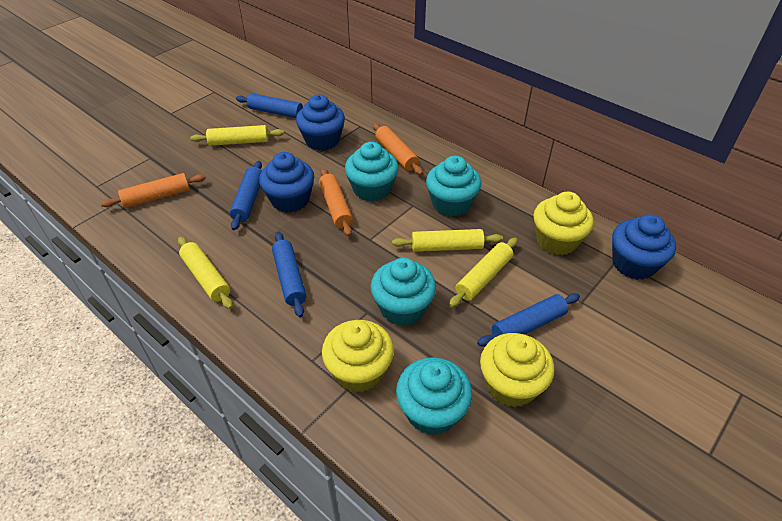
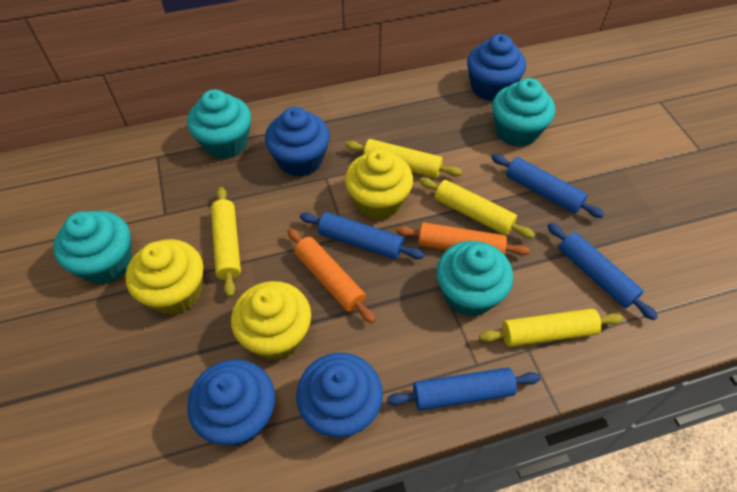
blue cupcake: [259,152,314,213] [296,94,345,151] [612,214,676,280] = 3 -> [187,359,275,445] [265,107,330,177] [296,353,383,438] [467,34,526,101] = 4
orange rolling pin: [101,173,206,208] [319,168,353,236] [373,123,423,175] = 3 -> [287,228,375,323] [396,222,530,256] = 2

